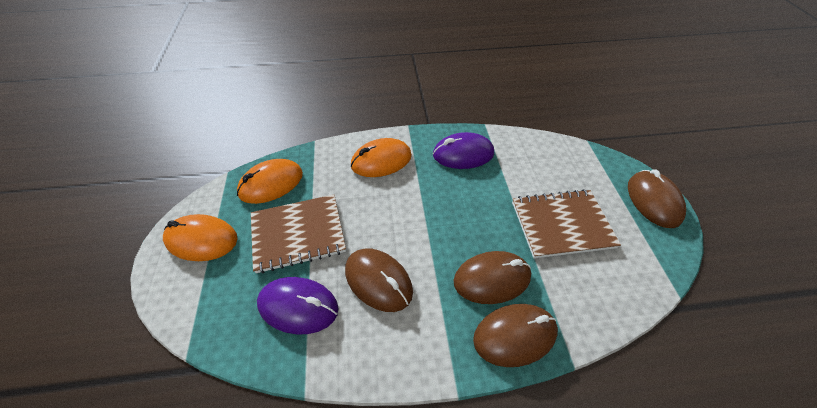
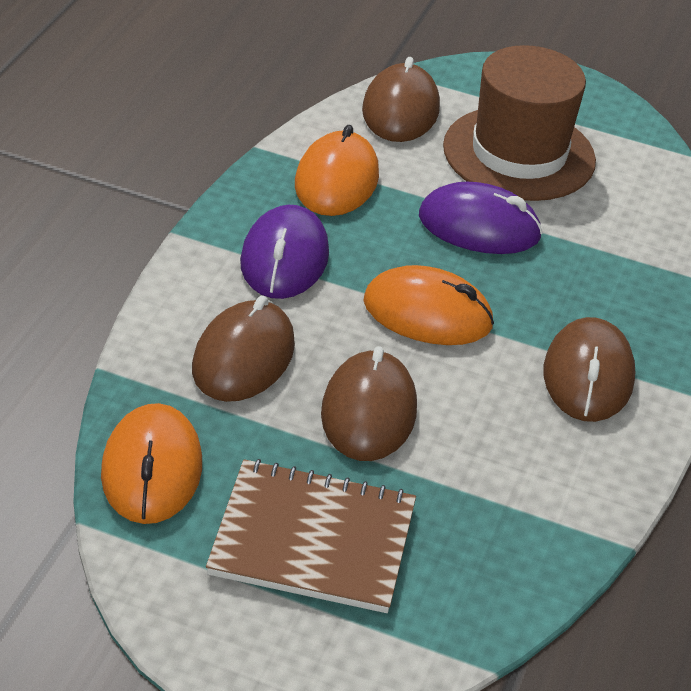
brown hat: none = 0 -> [443,45,596,201] = 1
brown notebook: [251,195,346,273] [512,189,621,258] = 2 -> [206,459,416,613] = 1

